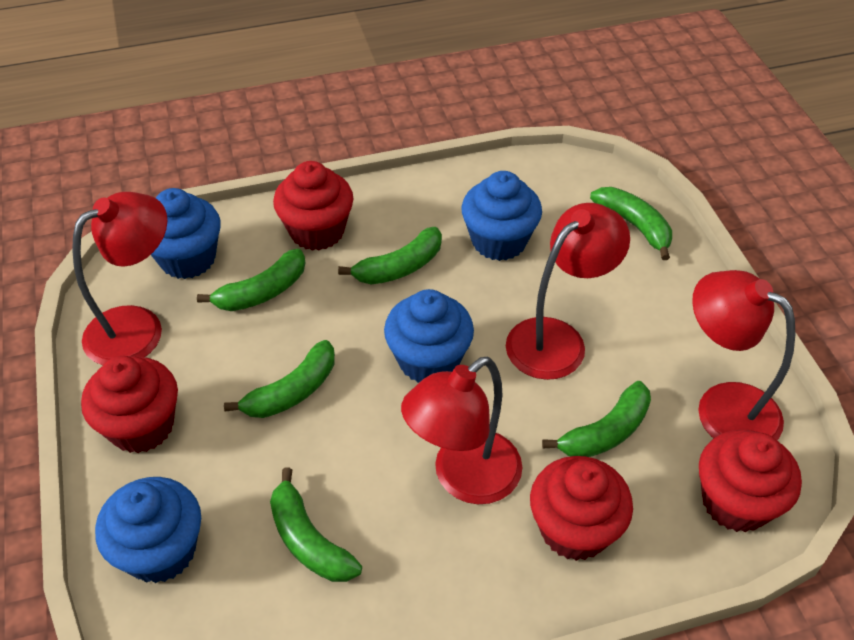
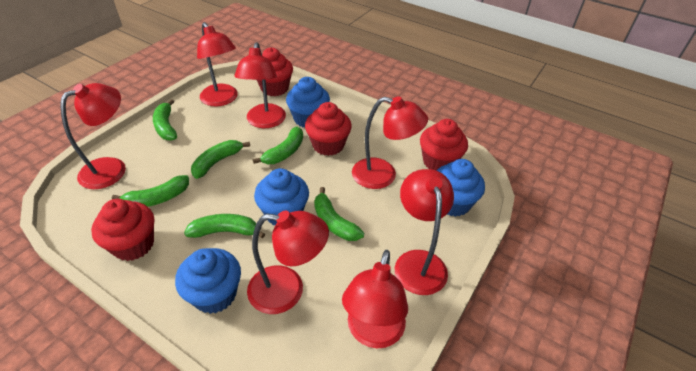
red lamp: [72,192,167,365] [401,357,523,504] [506,203,630,380] [692,270,795,440] = 4 -> [60,83,126,189] [197,22,238,106] [234,42,286,128] [247,211,329,314] [342,250,408,349] [352,96,428,189] [395,169,454,295] = 7

